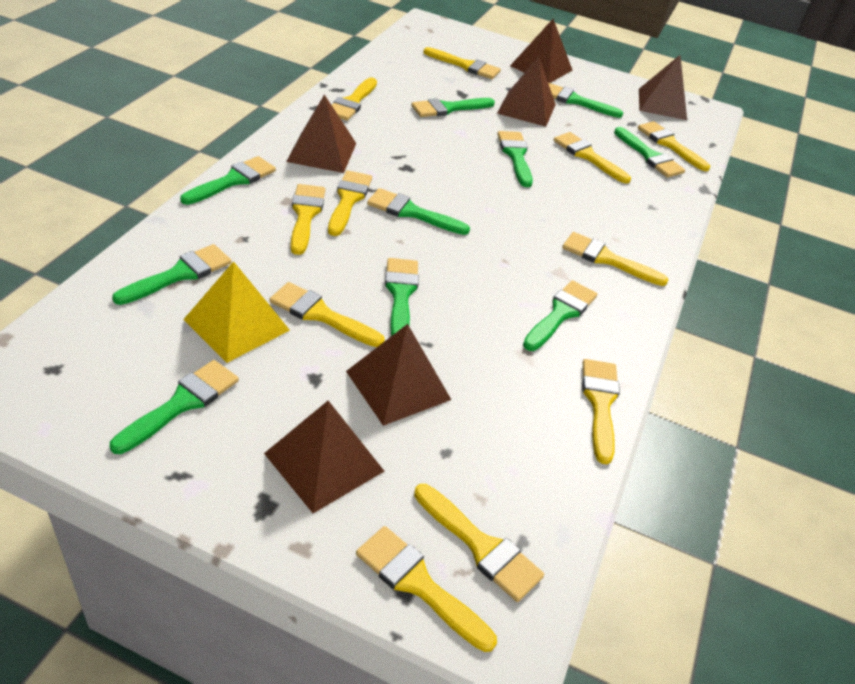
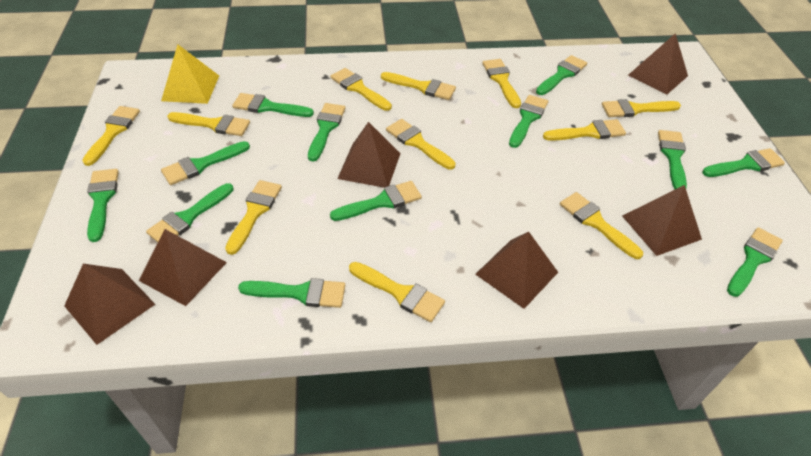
green brush: [110,360,239,454] [112,244,232,305] [180,156,276,205] [367,188,470,235] [385,258,419,336] [411,98,495,117] [497,131,533,187] [523,280,597,351] [548,83,623,118] [614,127,685,178] = 10 -> [87,169,119,242] [146,183,233,242] [161,141,250,185] [232,93,314,117] [238,278,345,308] [308,103,345,162] [330,181,422,221] [509,95,548,148] [536,55,587,95] [658,130,687,189] [702,148,785,177] [727,227,783,297] = 12

